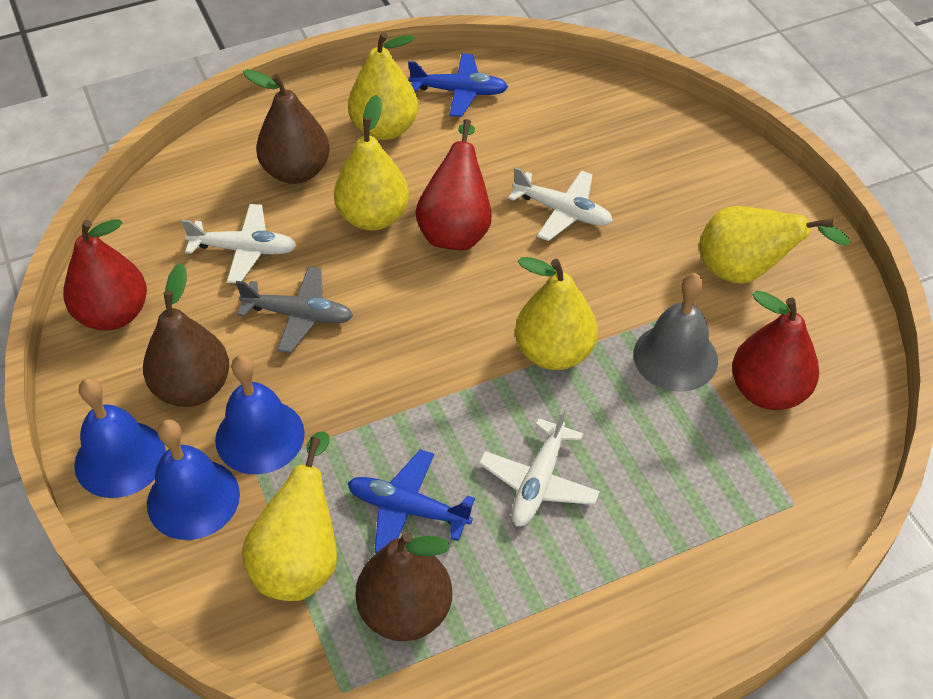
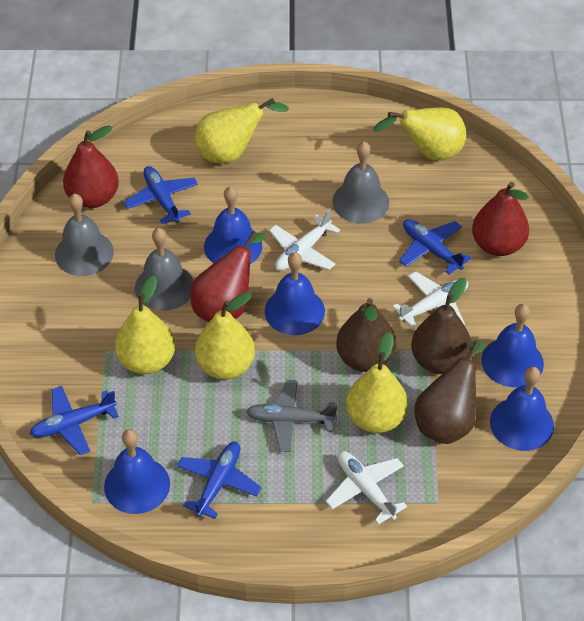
blue bell: [74,378,166,498] [147,419,240,540] [215,355,305,474] = 3 -> [104,429,170,514] [204,186,262,264] [265,252,325,335] [482,304,544,387] [490,367,554,451] = 5
blue plane: [348,449,475,553] [408,53,508,117] = 2 -> [30,386,119,455] [124,166,198,224] [177,442,262,519] [399,219,472,274] = 4
grey bell: [633,273,718,392] = 1 -> [55,194,114,276] [135,228,193,311] [332,142,389,223] = 3

